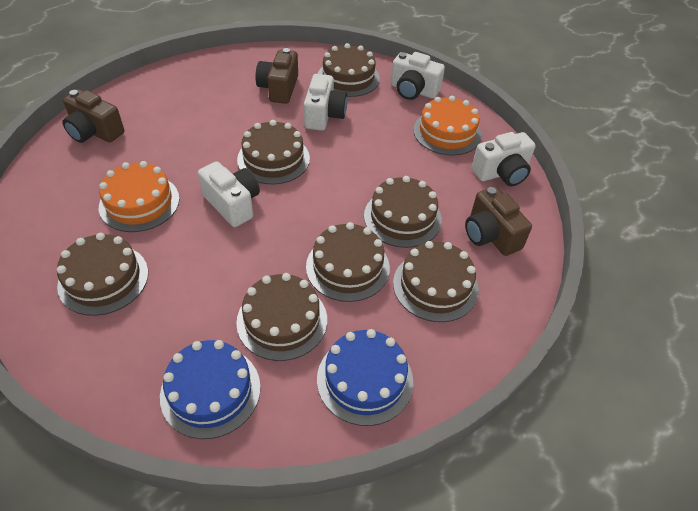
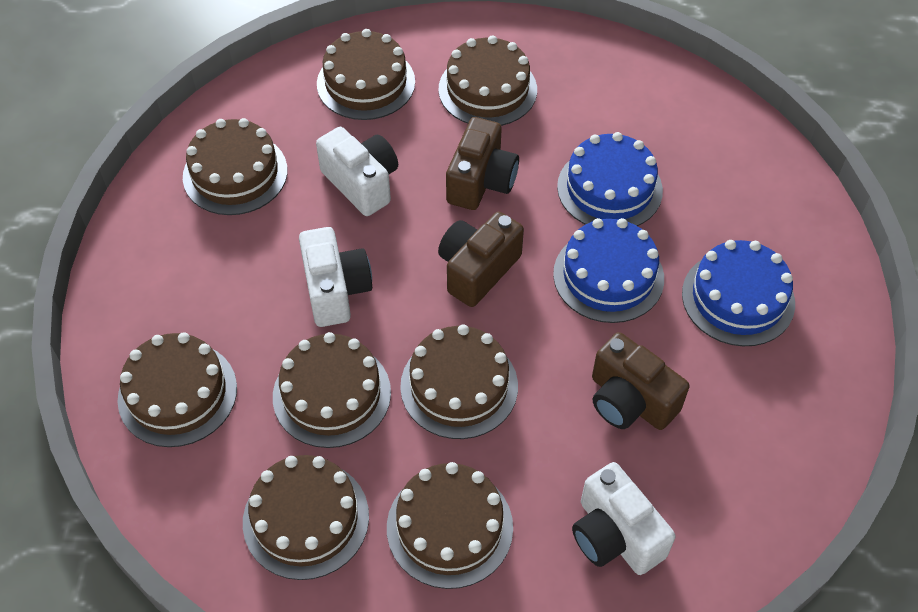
blue cake: [160,340,261,439] [317,329,413,426] = 2 -> [553,218,664,323] [557,132,663,226] [682,240,795,346] = 3
brown cake: [57,233,148,316] [236,273,327,361] [237,120,310,184] [306,222,390,302] [318,43,380,97] [364,176,442,248] [393,241,479,322] = 7 -> [118,332,237,447] [183,118,287,215] [243,455,369,580] [273,332,391,448] [317,29,415,120] [387,462,513,589] [400,324,518,439] [438,35,537,126] = 8
orange cake: [99,161,180,232] [413,96,482,156] = 2 -> none = 0
white camera: [198,161,260,227] [304,74,347,131] [391,52,445,100] [472,132,536,186] = 4 -> [299,227,372,327] [316,127,398,216] [572,462,676,575] = 3

